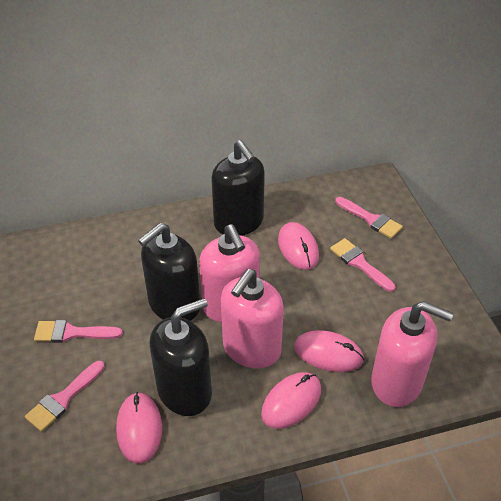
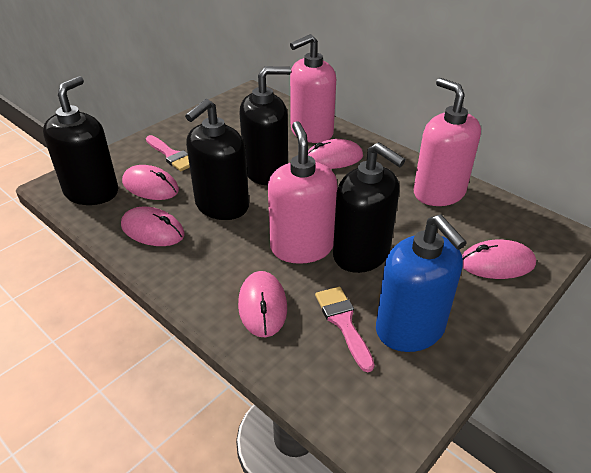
black soap dispenser: [138,223,200,321] [150,298,212,416] [211,140,265,236] = 3 -> [43,76,118,205] [185,99,249,220] [240,66,291,185] [333,142,406,273] = 4
blue soap dispenser: none = 0 -> [376,214,467,352] = 1
pink brush: [25,361,105,432] [34,320,123,343] [330,238,395,292] [335,197,403,239] = 4 -> [146,135,190,171] [315,287,375,372] = 2
pink mouse: [116,392,162,464] [261,372,321,429] [278,222,319,270] [294,330,364,372] = 4 -> [121,207,185,246] [122,165,179,200] [238,271,287,337] [308,139,363,169] [462,239,536,279] = 5

